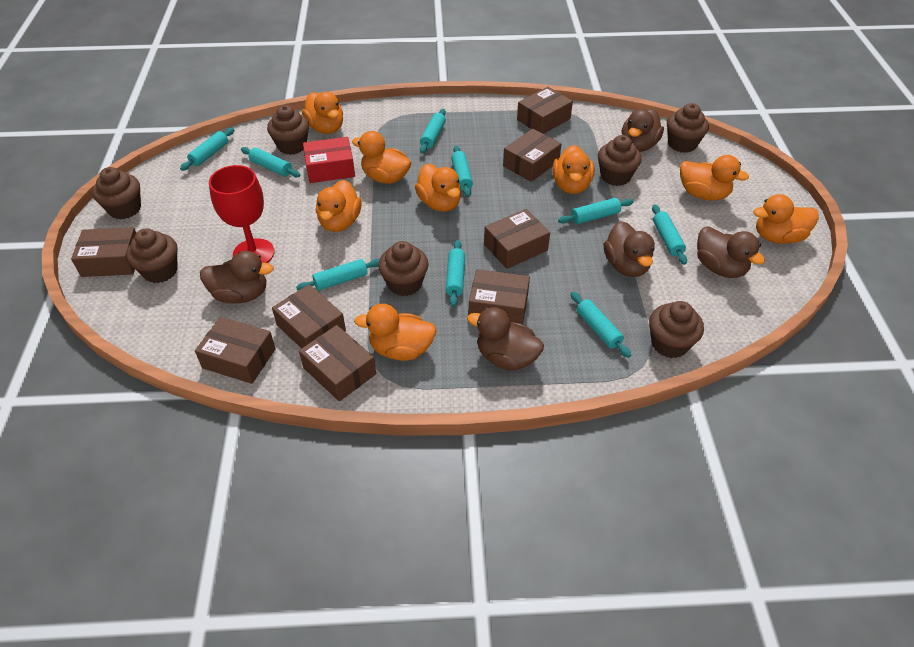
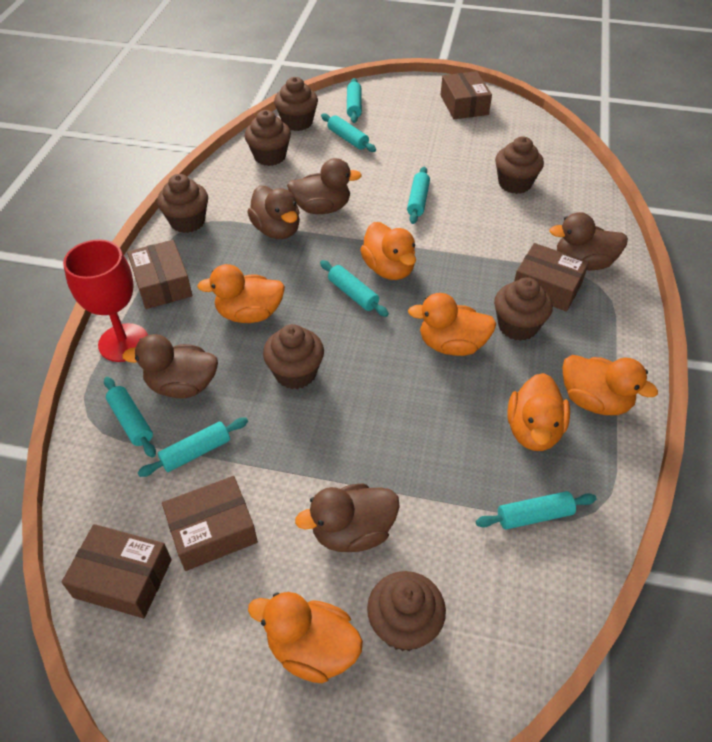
brown box: [71,227,136,277] [195,317,276,384] [272,284,346,348] [299,325,376,401] [469,269,530,324] [484,209,550,269] [503,129,562,182] [517,87,573,134] = 8 -> [62,524,172,618] [127,240,192,309] [162,476,258,571] [441,71,492,119] [514,243,589,312] = 5
orange duck: [302,92,343,134] [316,180,361,232] [352,131,411,184] [354,304,436,361] [415,164,461,212] [552,145,594,194] [680,155,749,201] [753,194,819,244] = 8 -> [197,264,285,323] [248,592,363,683] [360,222,416,280] [408,293,496,356] [507,373,570,451] [563,355,658,415] = 6
red box: [303,137,355,183] = 1 -> none = 0
turquoise rolling pin: [180,128,234,171] [241,147,301,177] [296,259,380,291] [420,109,446,153] [446,240,465,307] [451,146,473,197] [558,198,634,224] [571,292,631,358] [652,205,687,265] = 9 -> [104,377,156,458] [137,418,248,477] [320,260,389,317] [321,113,376,152] [347,78,362,123] [407,166,430,224] [476,491,597,530] = 7

